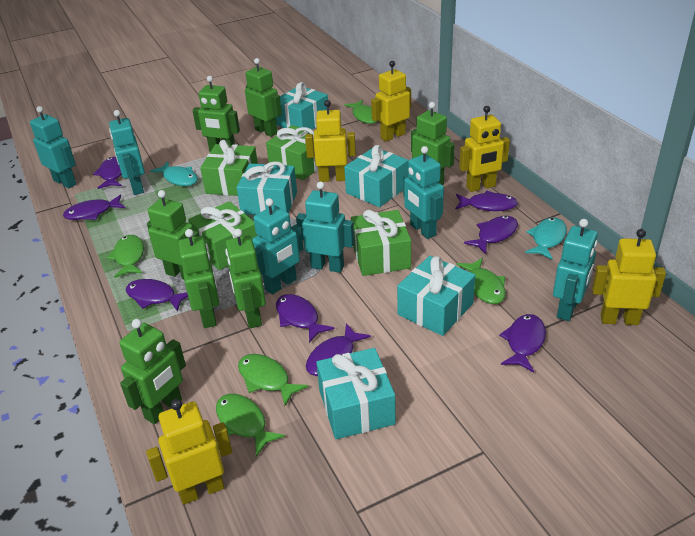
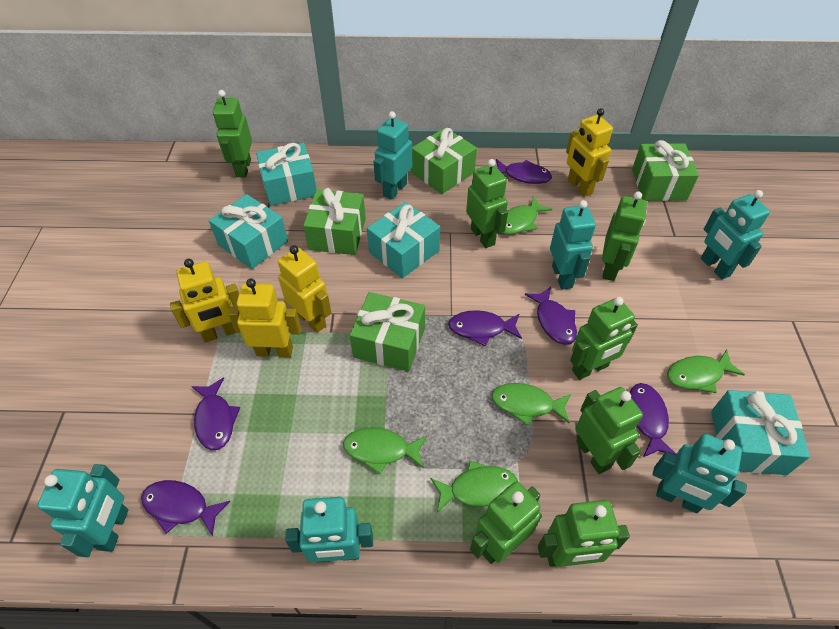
purple fish: [63,195,125,220] [93,157,122,189] [126,279,188,312] [276,294,335,343] [306,323,371,376] [456,191,518,211] [464,216,518,254] [499,314,546,372] = 8 -> [141,480,230,537] [191,377,240,450] [448,310,522,346] [496,159,552,184] [525,287,577,345] [630,383,676,457] = 6
turquoise fish: [150,161,198,186] [525,218,567,260] = 2 -> none = 0
turquoise gift: [236,161,297,215] [276,82,328,129] [316,348,396,439] [344,145,408,207] [397,256,475,336] = 5 -> [209,194,288,269] [256,143,317,206] [367,202,440,278] [711,390,810,475] = 4
yellow robot: [146,399,232,505] [305,100,356,182] [371,61,411,141] [459,106,510,192] [592,229,666,325] = 5 -> [170,259,239,343] [228,279,301,357] [278,245,331,333] [566,108,613,197] = 4

